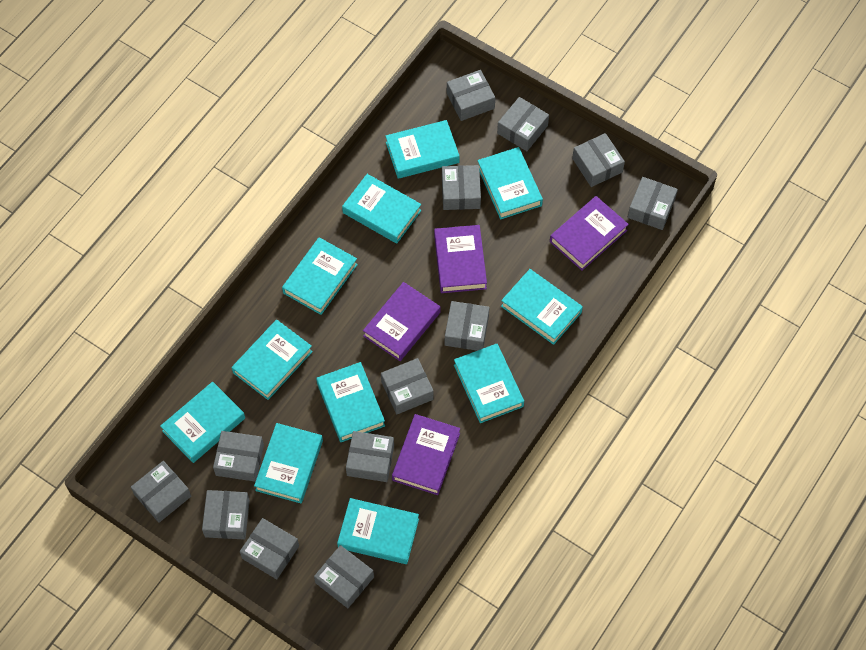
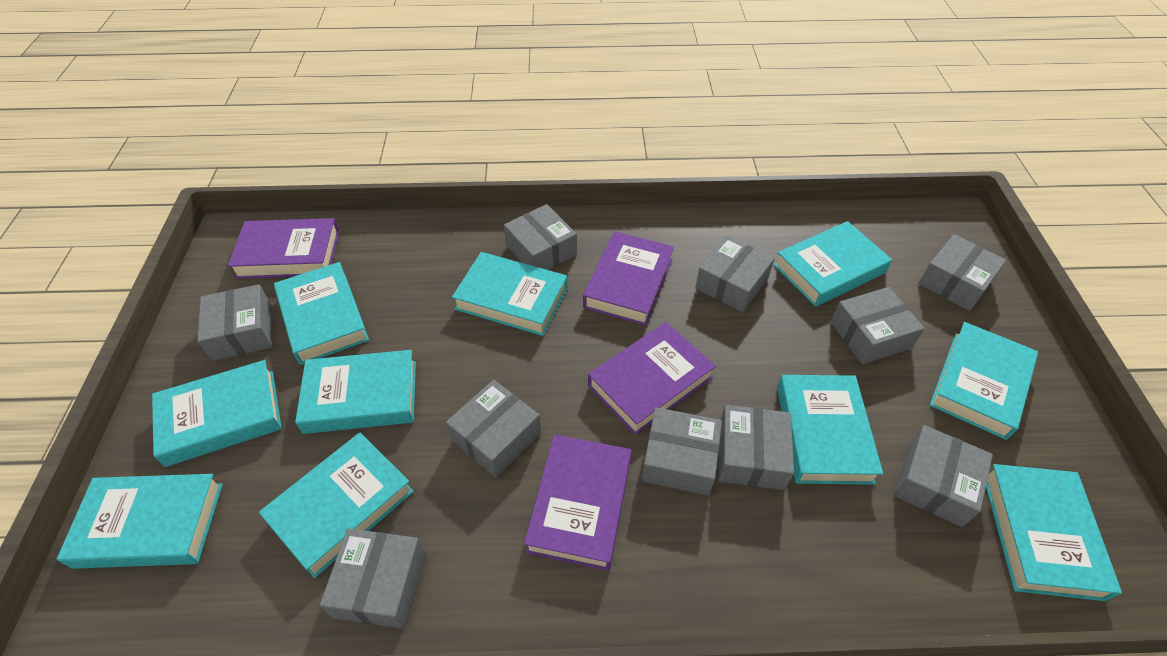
grey box: [131,461,191,523] [202,490,250,540] [213,431,264,482] [240,518,299,579] [314,545,374,608] [346,431,394,482] [381,358,434,414] [442,165,481,210] [445,301,489,351] [447,70,495,121] [497,97,549,151] [572,133,625,187] [628,177,678,230] = 13 -> [197,284,272,361] [320,528,426,629] [446,380,541,478] [504,204,577,270] [642,407,722,496] [695,236,775,312] [718,405,794,490] [830,287,925,364] [894,425,993,527] [918,234,1006,311] = 10
turquoise book: [160,382,245,463] [232,320,313,400] [254,423,323,503] [282,237,358,315] [316,362,385,442] [337,498,419,564] [342,174,422,244] [386,120,460,179] [454,344,524,423] [477,147,543,219] [501,269,583,345] = 11 -> [57,474,223,569] [152,360,282,467] [259,433,414,578] [274,262,369,365] [295,350,416,434] [452,252,568,336] [774,221,892,307] [777,375,883,485] [930,322,1038,440] [986,464,1122,601] = 10

